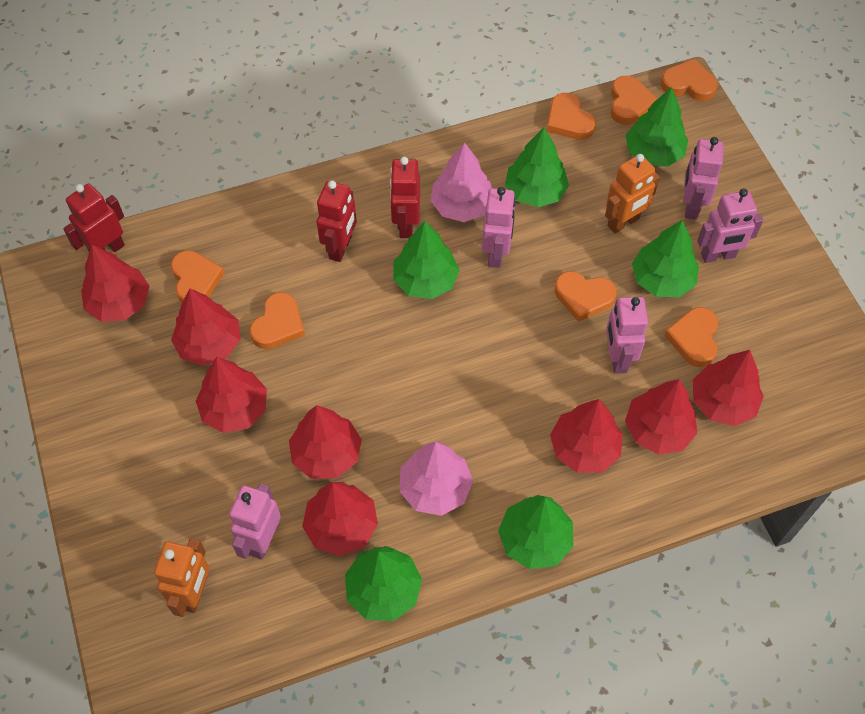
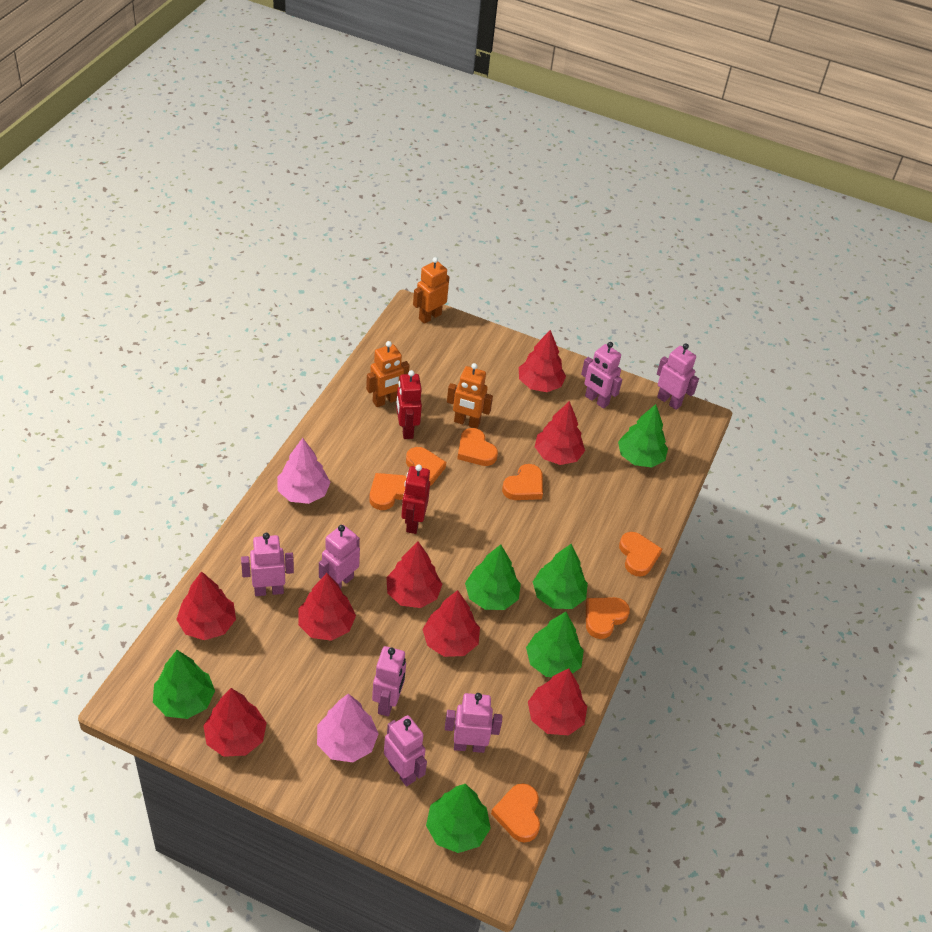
orange robot: [154,538,209,617] [605,154,660,233] = 2 -> [366,341,410,407] [413,257,449,324] [447,363,493,429] = 3
pink robot: [229,483,281,559] [482,187,516,268] [606,297,648,374] [683,137,724,220] [697,189,763,263] = 5 -> [241,533,294,596] [319,525,360,589] [372,646,406,717] [384,715,427,786] [445,693,502,753] [581,342,622,409] [657,343,699,410] = 7
red robot: [63,184,125,252] [317,181,357,262] [390,157,420,238] = 3 -> [396,370,422,439] [401,464,430,534] = 2

